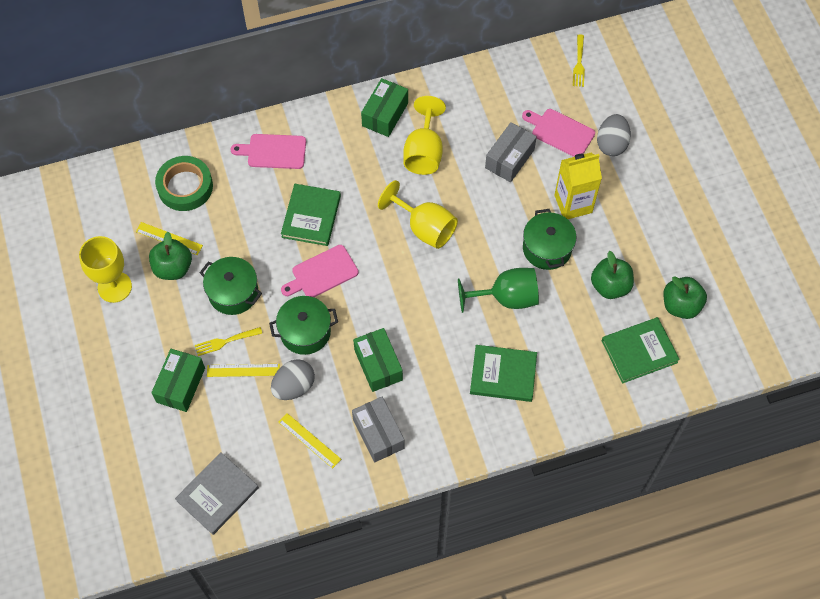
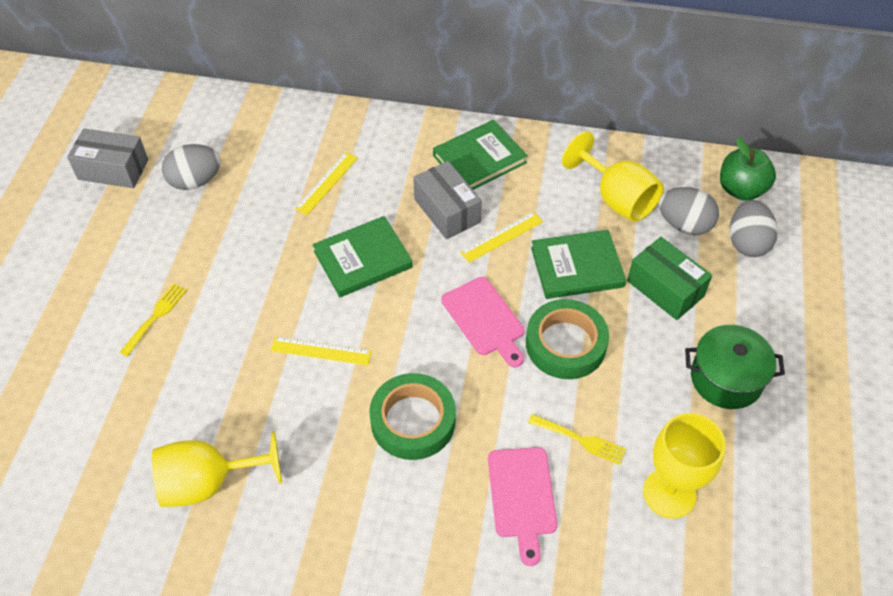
green apple: [149,232,192,280] [591,251,634,299] [663,276,707,319] = 3 -> [720,138,776,201] = 1
green box: [151,349,205,412] [353,328,403,392] [361,78,408,137] = 3 -> [627,237,712,320] = 1
green goblet: [458,268,539,313] = 1 -> none = 0
green pot: [200,257,262,315] [269,296,338,355] [523,209,576,270] = 3 -> [685,325,785,409] = 1
green tape: [155,156,213,211] = 1 -> [369,373,456,460] [526,299,609,379] = 2
grey book: [175,452,259,535] = 1 -> none = 0
grey egg: [271,359,315,400] [597,114,631,156] = 2 -> [162,144,221,190] [659,187,719,235] [730,200,778,257] = 3
pink cutting board: [231,134,306,169] [281,245,358,297] [522,109,595,157] = 3 -> [442,277,525,367] [488,447,557,566] = 2
yellow carton: [554,153,602,219] = 1 -> none = 0

